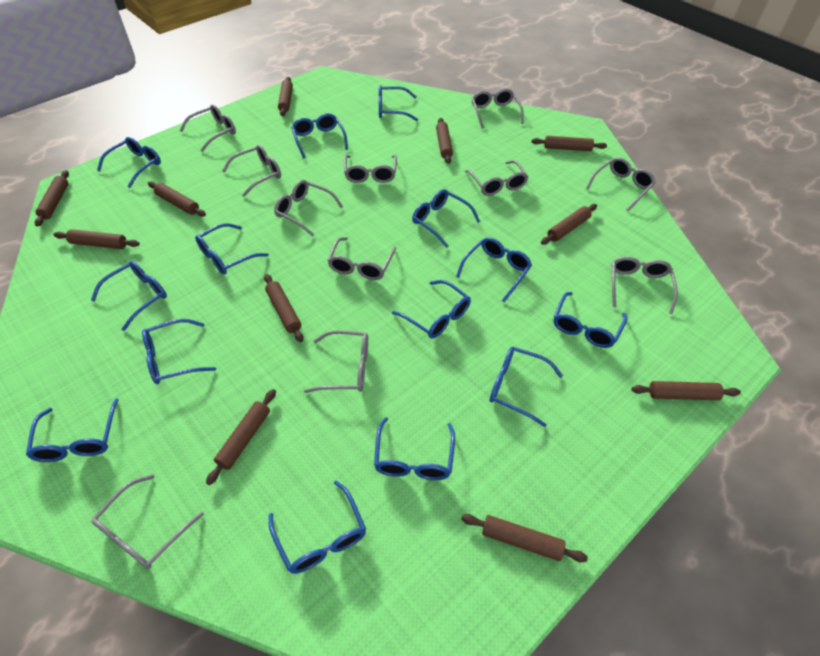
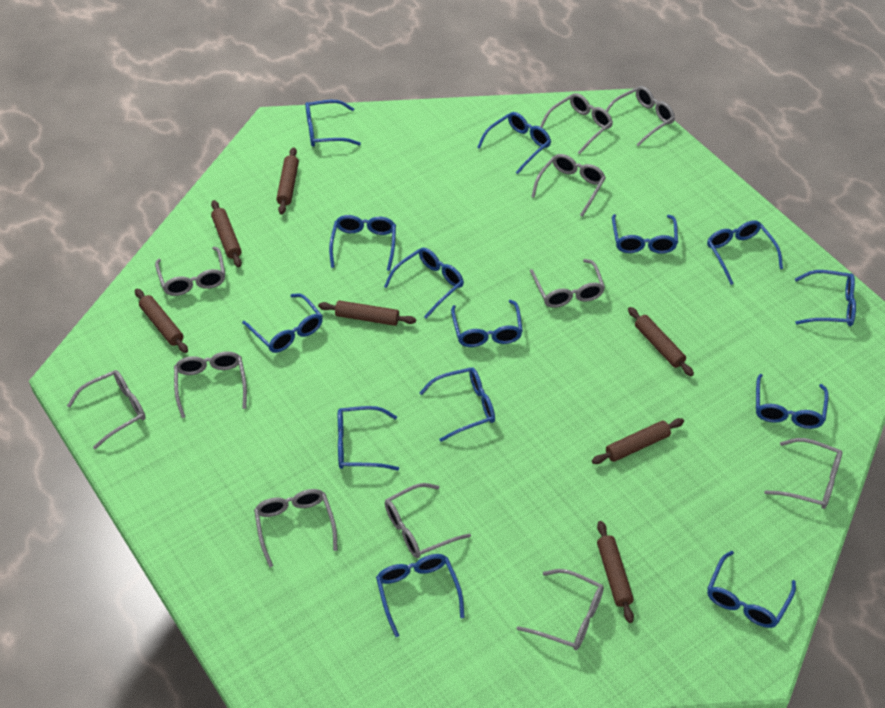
brown rolling pin: [35,170,69,227] [53,229,140,249] [148,181,206,217] [206,389,276,485] [264,274,303,342] [278,77,293,116] [436,118,453,164] [461,514,588,562] [531,136,607,151] [541,204,597,245] [632,381,741,400] = 11 -> [135,289,188,353] [211,200,242,267] [276,147,299,215] [318,300,416,326] [592,418,684,464] [597,521,634,623] [628,307,694,376] = 7

